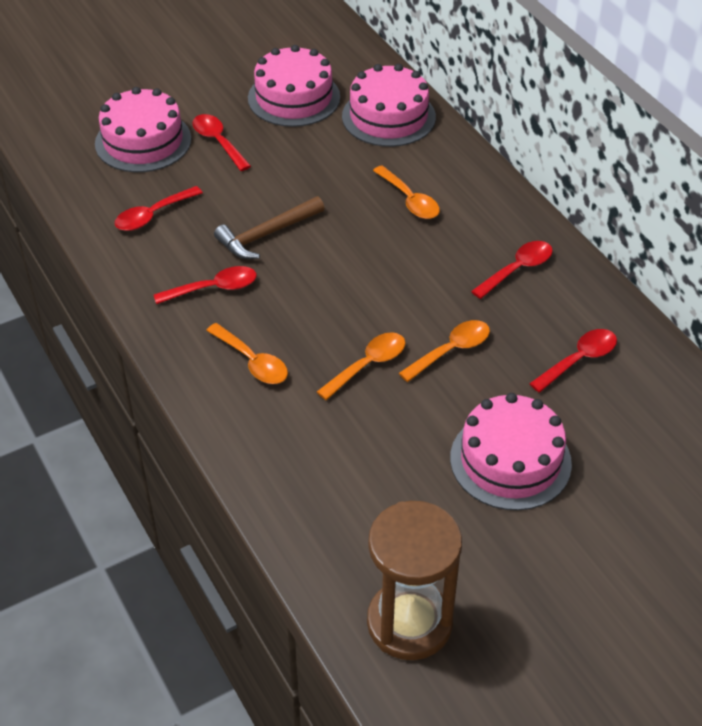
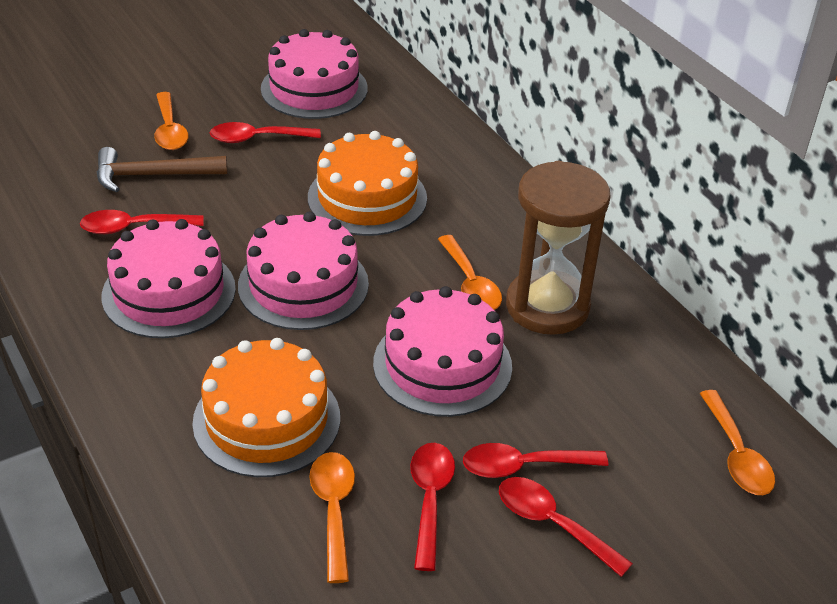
orange cake: none = 0 -> [192,338,340,477] [308,131,427,236] = 2

